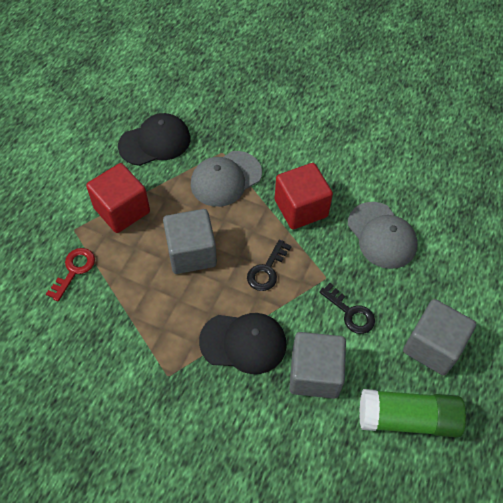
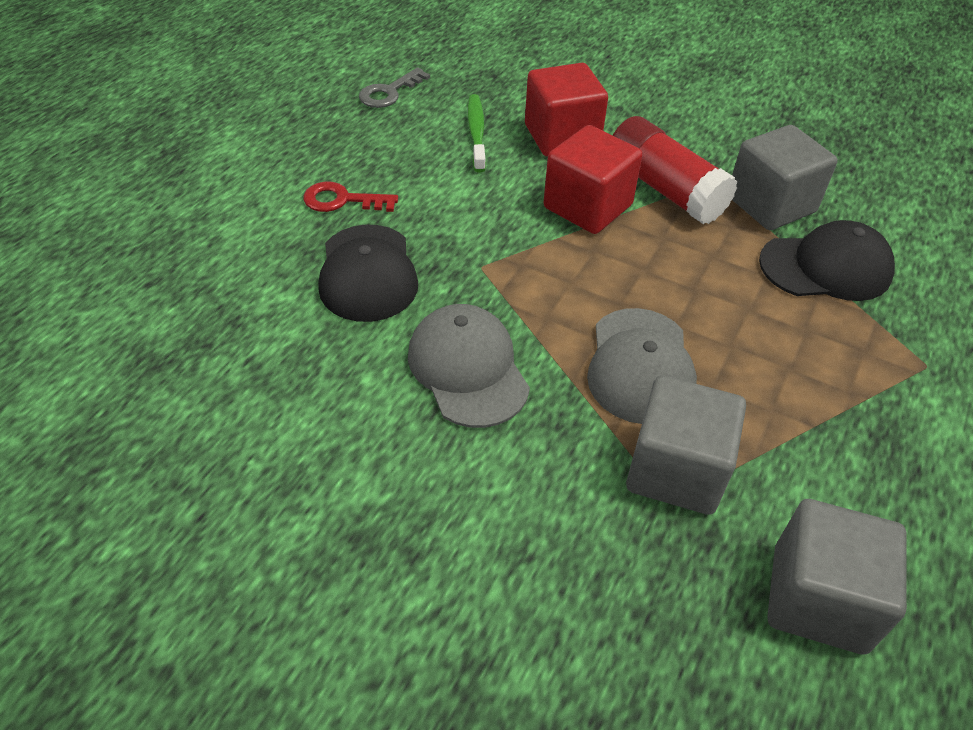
black key: [247,240,291,291] [319,283,375,334] = 2 -> none = 0
green glue stick: [359,389,466,438] = 1 -> none = 0
green toothbrush: none = 0 -> [467,94,486,172] = 1
grey key: none = 0 -> [359,67,430,108] = 1
red glue stick: none = 0 -> [613,116,738,224] = 1

